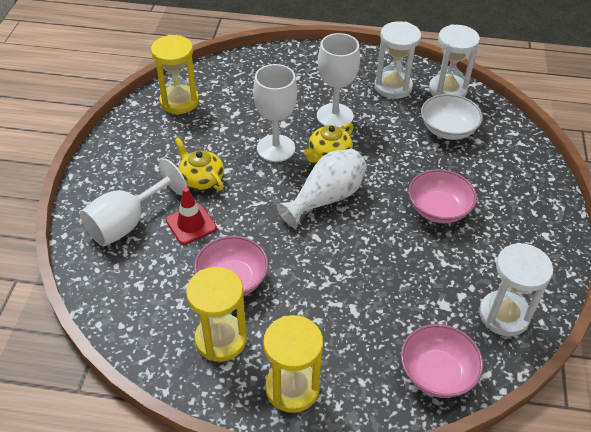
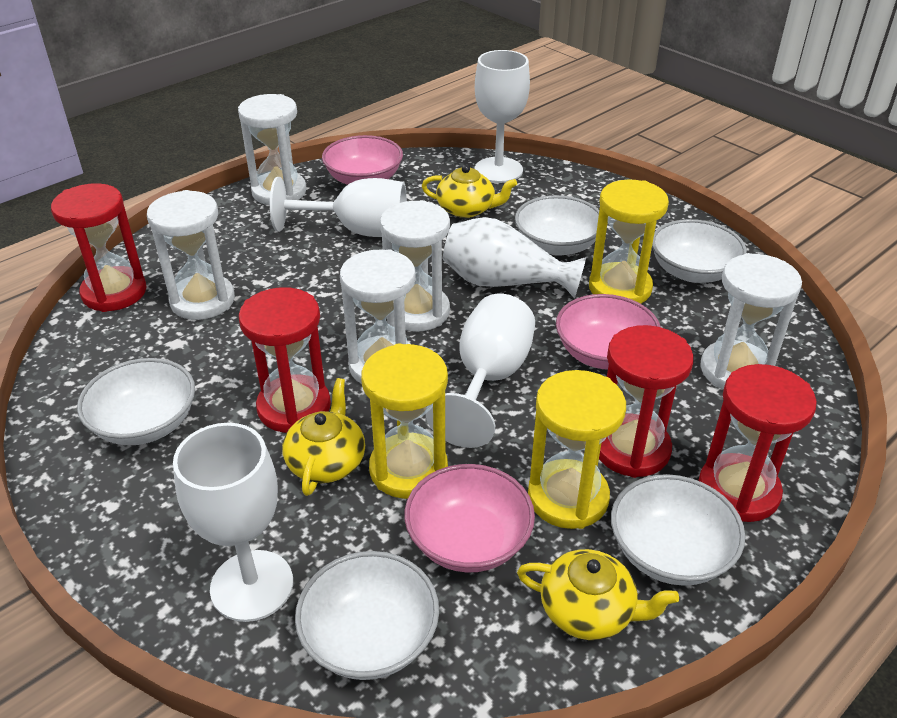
red hourglass: none = 0 -> [51,183,147,312] [238,287,331,433] [599,325,694,478] [698,364,817,522] = 4
red traffic cone: [166,187,217,245] = 1 -> none = 0
white bowl: [421,94,483,140] = 1 -> [77,358,195,446] [295,551,439,680] [515,195,599,256] [611,474,745,586] [652,219,747,283] = 5
white goblet: [80,159,187,246] [253,64,297,162] [317,33,360,128] = 3 -> [173,423,293,622] [270,177,407,237] [426,294,535,448] [475,50,530,183] = 4
white hourglass: [374,21,421,99] [429,24,480,97] [479,243,553,336] = 3 -> [147,190,235,320] [238,94,307,205] [340,249,416,384] [380,200,450,332] [701,253,802,390] = 5
yellow teapot: [175,137,224,191] [304,123,353,163] = 2 -> [282,378,365,496] [422,165,517,218] [517,549,679,640] = 3

